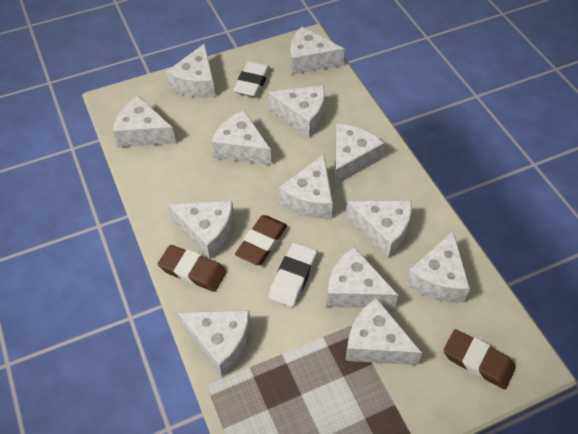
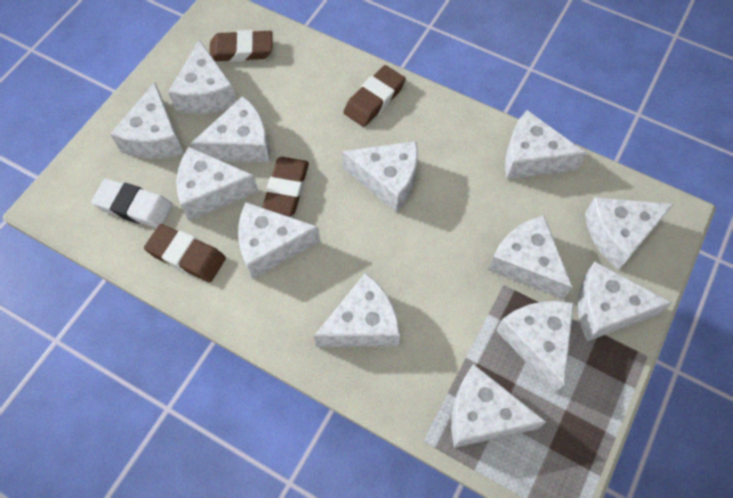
brown eraser: [158,245,226,292] [235,215,287,265] [443,329,516,390] = 3 -> [144,224,226,282] [209,30,272,62] [262,157,309,216] [343,65,406,127] = 4
white eraser: [233,61,270,97] [269,243,317,307] = 2 -> [91,179,172,228] = 1

